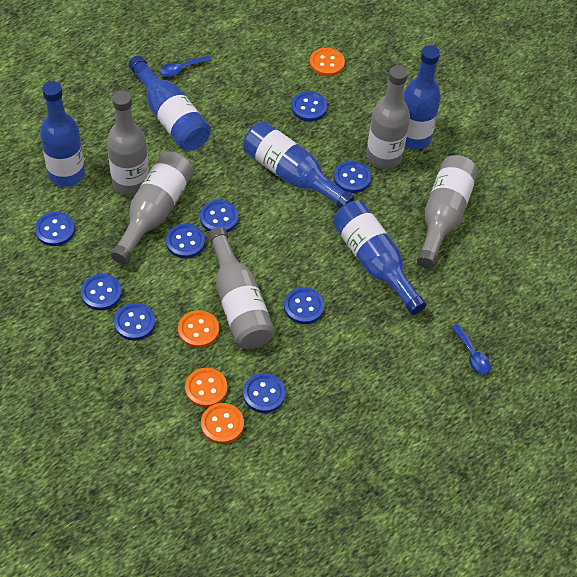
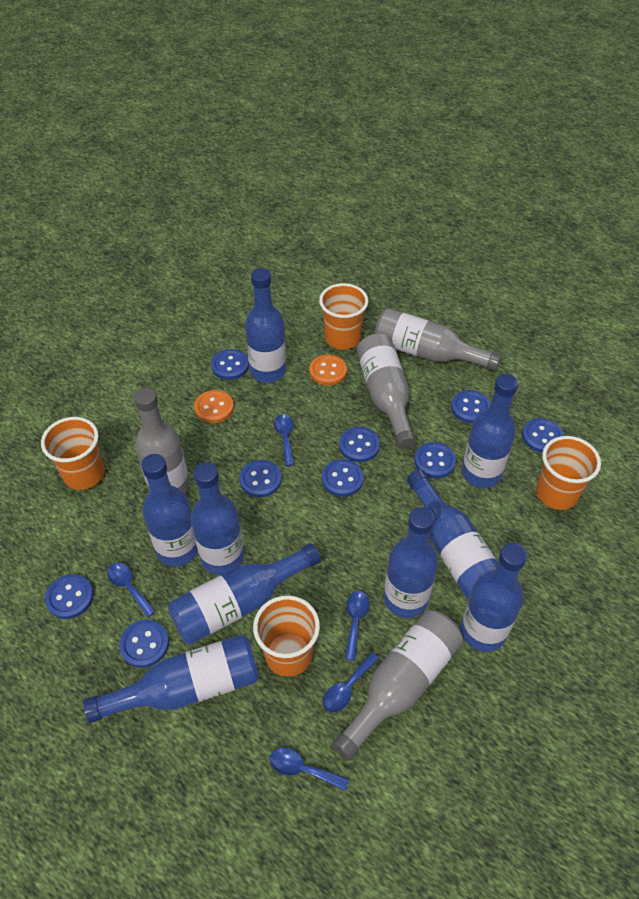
blue bottle: [40,81,85,187] [128,55,211,151] [243,121,355,208] [333,201,426,315] [403,45,441,150] = 5 -> [83,635,259,723] [141,454,198,567] [168,543,321,644] [191,462,244,575] [245,268,287,383] [384,507,438,618] [407,469,498,600] [461,374,518,488] [461,543,527,652] = 9
blue spoon: [160,56,211,77] [452,324,491,375] = 2 -> [107,562,156,618] [269,748,349,791] [274,414,294,466] [323,652,379,713] [345,591,369,661] = 5
grey bottle: [107,91,149,196] [111,152,193,264] [208,227,275,349] [366,65,410,169] [417,155,478,268] = 5 -> [134,388,190,494] [332,610,463,761] [357,334,416,449] [375,308,502,371] = 4
orange button: [178,310,219,348] [185,368,228,408] [201,403,244,444] [310,48,345,77] = 4 -> [194,390,234,423] [309,354,347,386] = 2
orange cup: none = 0 -> [41,417,105,490] [253,595,320,677] [319,283,368,350] [536,436,601,510] = 4

